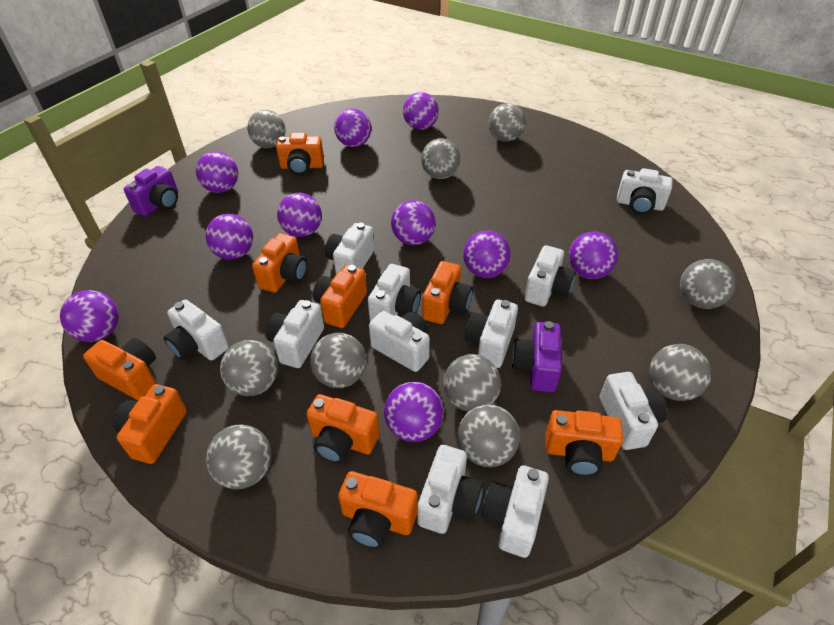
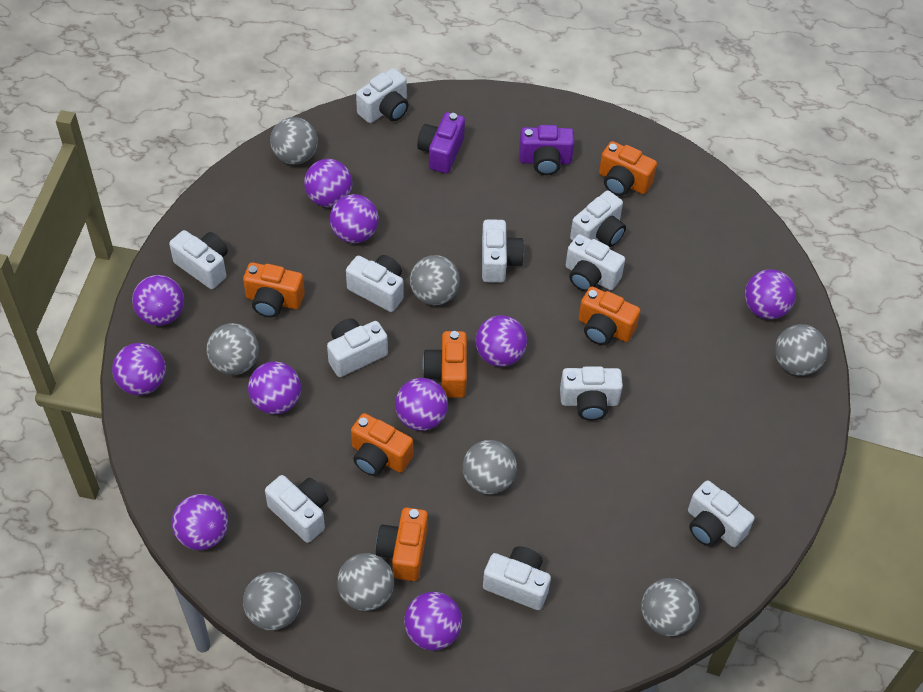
grey ball: [206,424,272,489] [220,340,278,396] [247,110,286,148] [310,333,366,388] [421,138,461,179] [443,354,501,412] [458,404,520,467] [488,103,526,142] [649,344,711,401] [680,259,736,309] = 10 -> [206,323,259,375] [243,572,301,630] [270,117,318,165] [337,553,394,611] [410,255,460,305] [463,440,517,494] [641,578,699,636] [775,324,827,376] = 8
orange camera: [83,338,156,400] [113,384,187,464] [252,233,308,293] [276,133,324,175] [306,394,380,463] [313,265,367,328] [338,471,418,548] [422,261,473,324] [546,410,623,476] = 9 -> [243,262,305,318] [351,413,413,476] [376,507,428,581] [422,331,467,398] [579,287,640,345] [599,141,657,196] = 6

